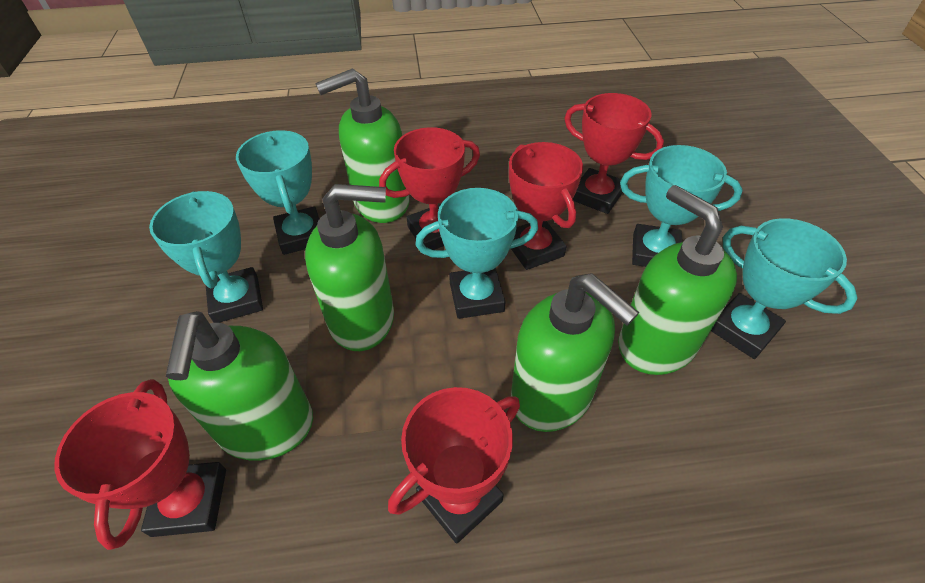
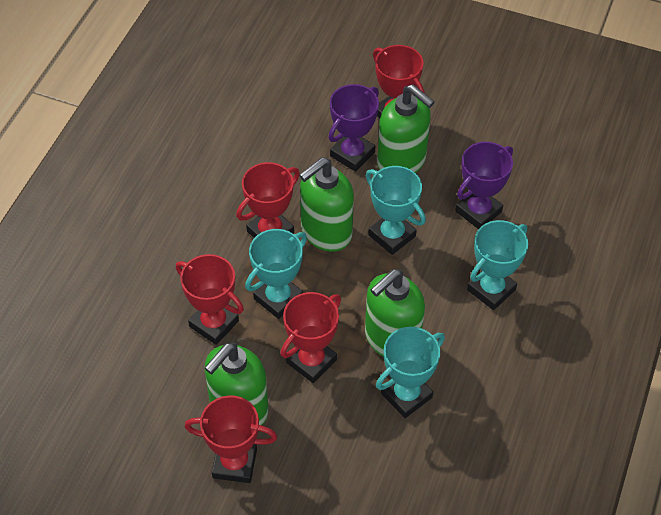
green soap dispenser: [166,311,313,461] [305,184,394,351] [315,68,410,223] [511,273,639,432] [618,185,737,375] = 5 -> [205,342,268,425] [299,157,354,252] [365,269,425,357] [377,84,435,173] = 4
purple trophy: none = 0 -> [328,84,379,172] [455,142,513,229] = 2
turquoise trophy: [149,191,263,323] [236,130,319,255] [415,188,538,319] [620,145,743,267] [711,218,858,359] = 5 -> [245,229,307,319] [366,166,426,255] [376,327,445,418] [467,220,528,310] = 4

